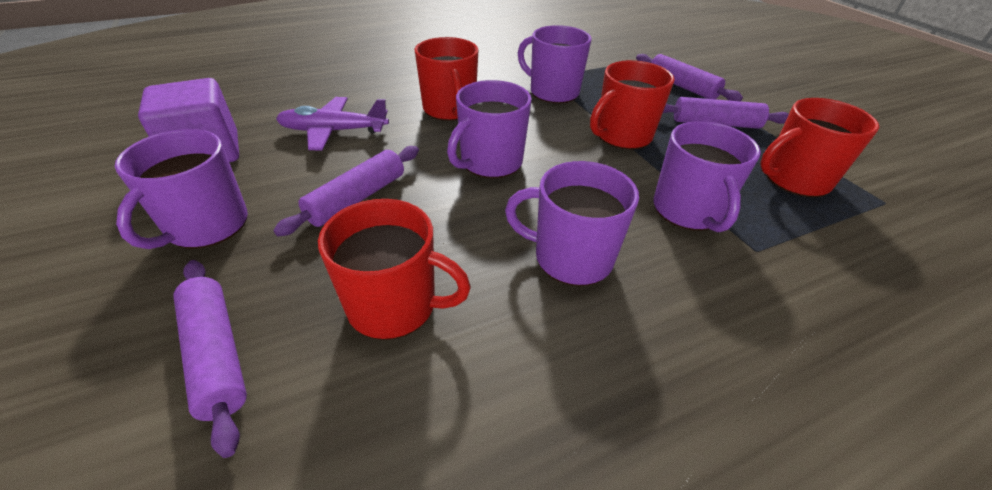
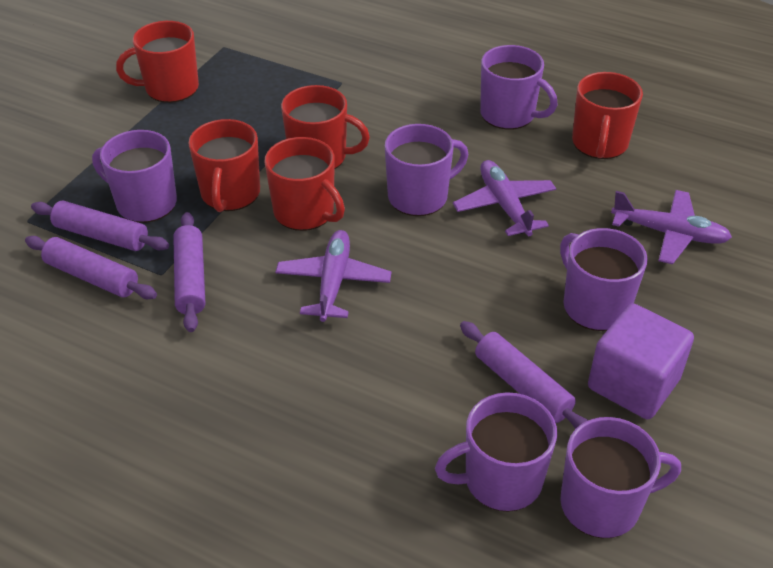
purple mug: [115,129,248,249] [447,80,532,178] [505,161,639,286] [518,25,592,103] [654,121,761,232] = 5 -> [92,130,177,223] [385,124,468,216] [435,392,557,512] [480,45,558,130] [560,228,648,331] [560,417,681,538] = 6
purple plane: [276,97,389,151] = 1 -> [275,230,392,322] [453,160,556,236] [611,190,732,264] = 3
red mug: [318,199,471,340] [414,37,479,121] [590,60,675,150] [760,98,879,197] = 4 -> [116,21,199,103] [188,119,260,212] [265,137,345,231] [281,85,370,169] [572,72,643,159] = 5

